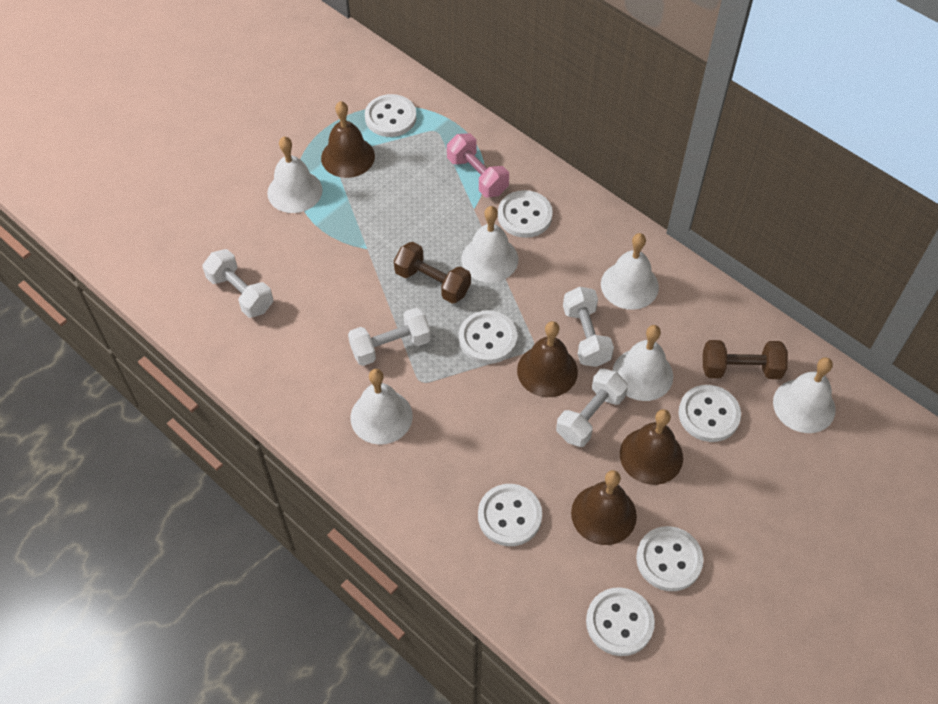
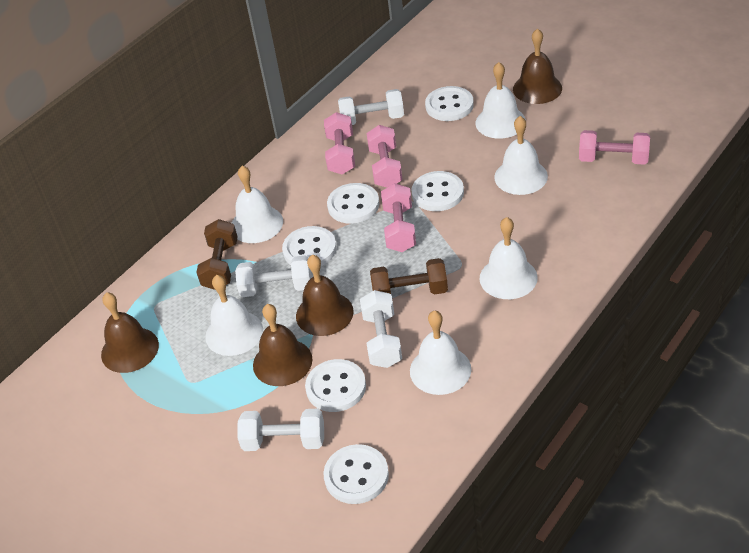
pink dumbbell: [447,133,509,197] = 1 -> [324,112,355,174] [366,125,403,187] [381,183,416,252] [579,130,650,165] = 4
white button: [365,94,416,137] [459,310,517,364] [478,484,542,546] [498,190,553,238] [586,587,655,656] [636,526,703,591] [678,385,741,442] = 7 -> [282,226,337,266] [305,359,366,412] [323,444,389,504] [327,183,379,224] [411,171,464,211] [425,86,474,121] = 6

